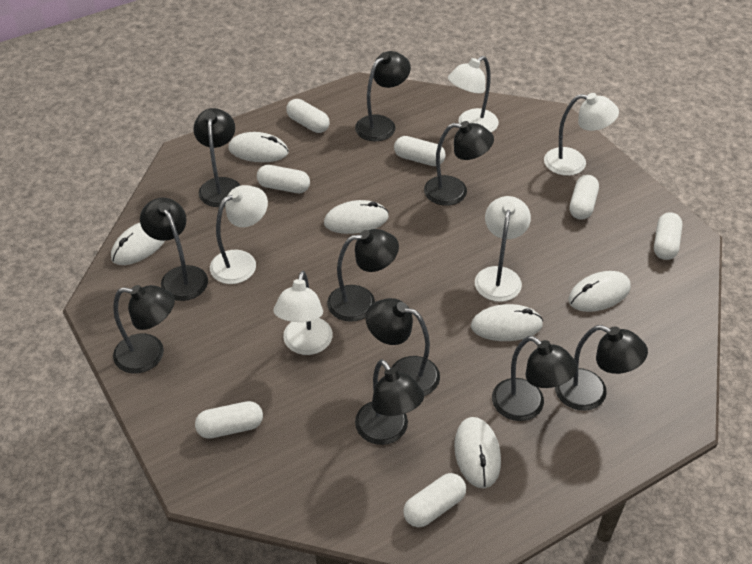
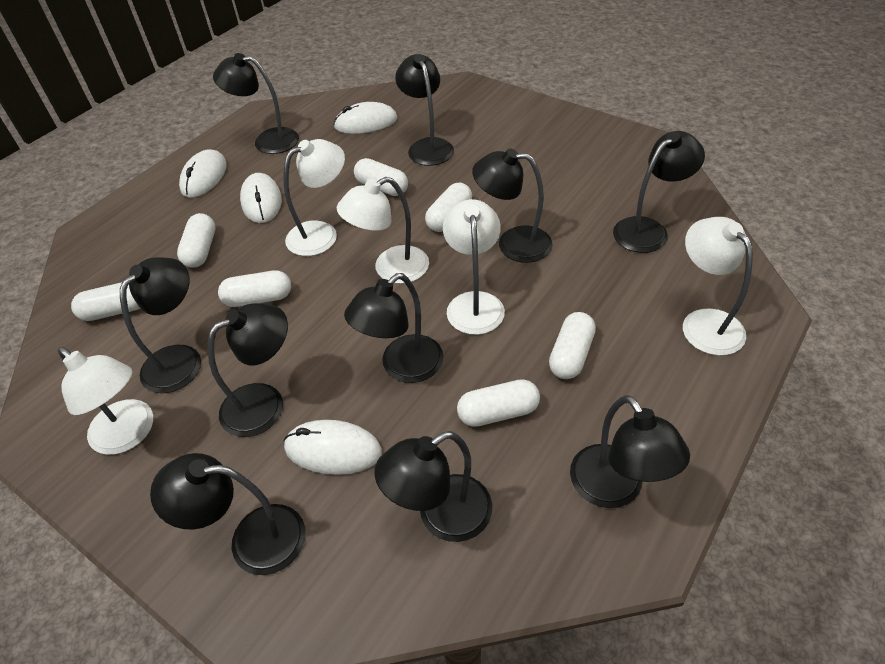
white mouse: [111,223,165,265] [228,132,288,162] [324,200,389,234] [454,417,501,488] [471,304,543,341] [568,271,630,312] = 6 -> [179,149,227,198] [240,173,282,223] [284,420,382,475] [333,102,397,134] = 4

